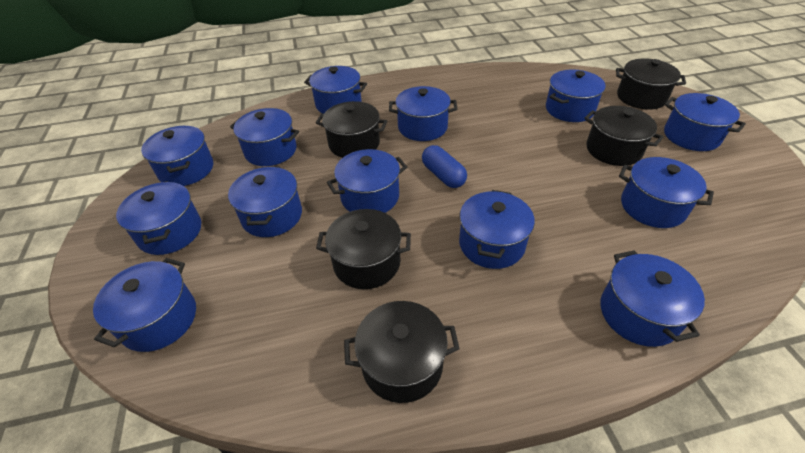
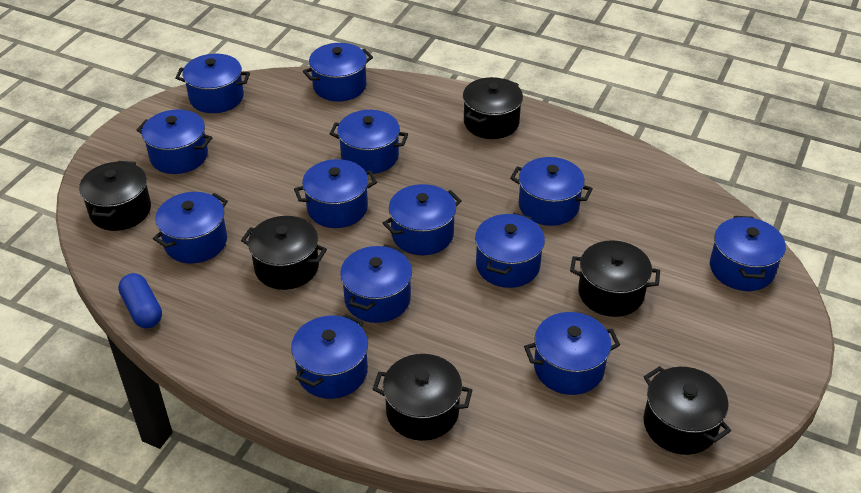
black pot: [316,101,387,158] [316,209,411,289] [344,301,460,403] [584,106,663,166] [616,58,686,110] = 5 -> [79,161,151,231] [241,216,327,290] [373,354,472,441] [463,77,523,139] [570,240,660,317] [643,366,731,455] = 6

